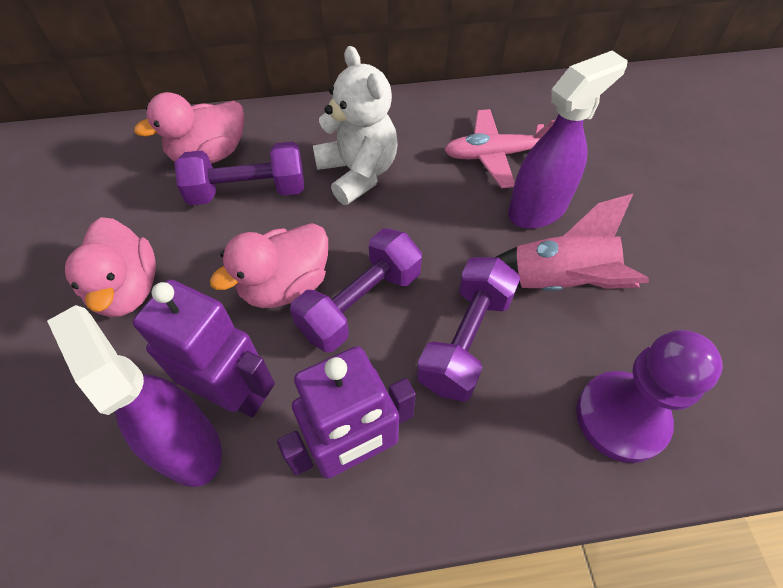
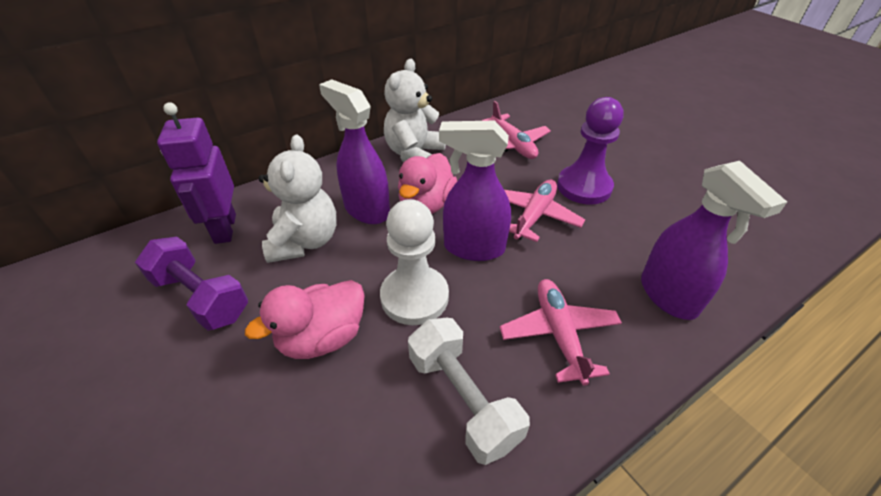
pink duck: [65,217,156,317] [134,92,244,164] [210,223,328,308] = 3 -> [245,280,365,359] [398,153,457,214] = 2
pink plane: [445,109,555,188] = 1 -> [481,101,551,159] [500,279,622,386] [504,179,585,242] = 3
pink rocket: [495,194,649,291] = 1 -> none = 0
purple dumbbell: [174,142,304,205] [290,228,422,352] [417,257,520,402] = 3 -> [135,237,248,331] = 1
purple robot: [132,280,275,417] [277,346,416,479] = 2 -> [157,102,236,244] = 1
purple spray bottle: [47,305,222,487] [508,51,628,229] = 2 -> [319,79,390,224] [439,121,511,261] [641,161,787,320] = 3
white dumbbell: none = 0 -> [408,317,530,465] = 1
white pawn: none = 0 -> [380,199,449,325] = 1
white teddy bear: [313,46,398,205] = 1 -> [258,135,337,263] [384,59,446,162] = 2

